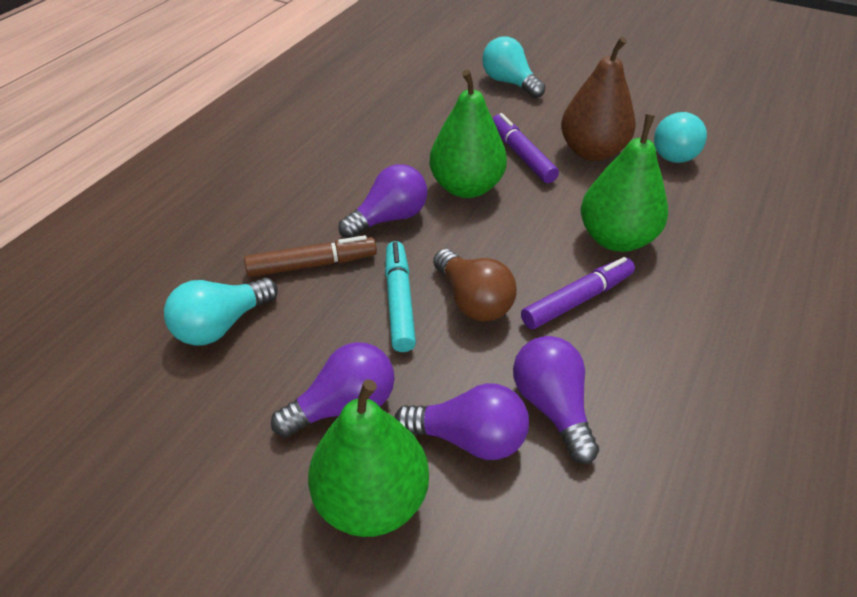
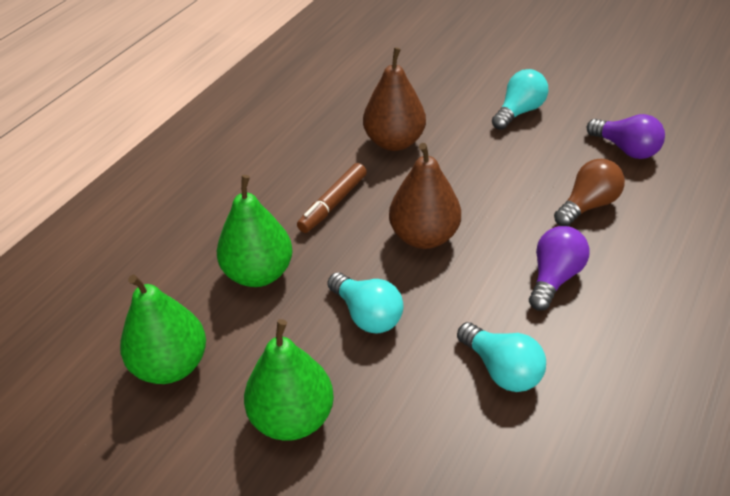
brown pear: [561,37,636,161] = 1 -> [363,47,426,151] [389,143,461,249] = 2
purple light bulb: [271,342,395,438] [338,164,427,238] [395,383,529,460] [513,336,599,464] = 4 -> [529,226,590,311] [587,114,665,159] = 2
purple marker: [493,113,559,183] [521,257,635,329] = 2 -> none = 0
turquoise marker: [385,241,416,352] = 1 -> none = 0

